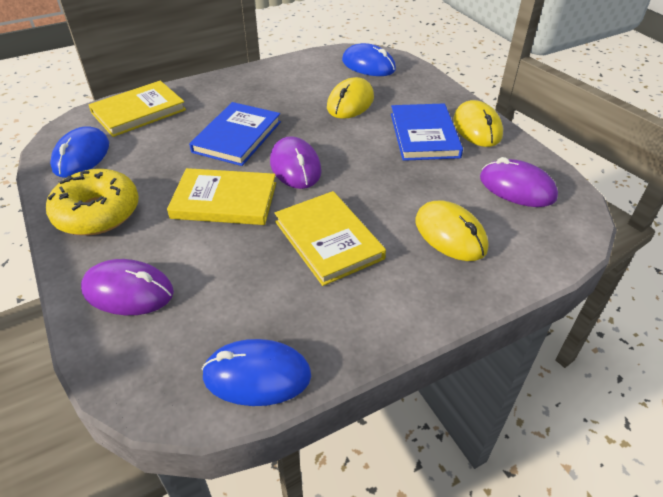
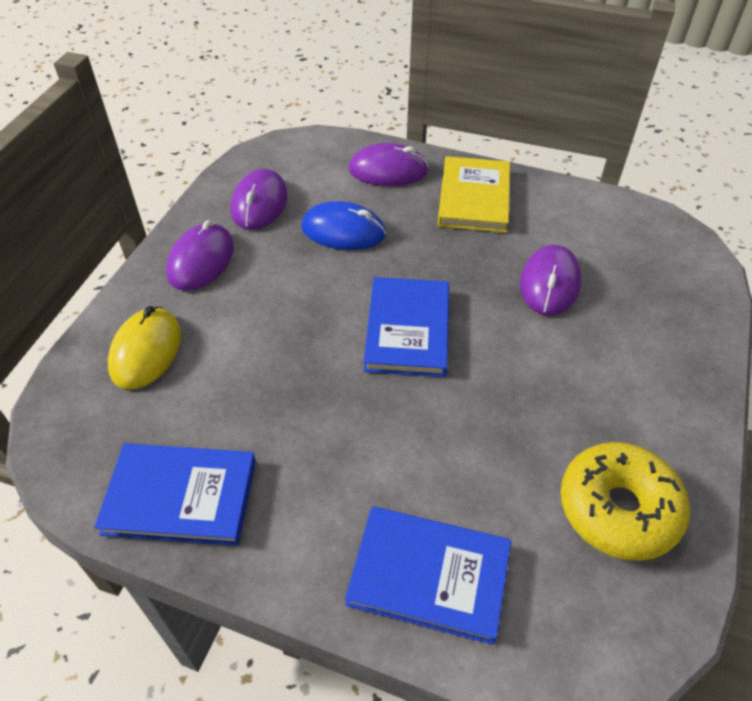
blue book: [189,102,281,166] [391,103,463,161] = 2 -> [94,443,256,546] [345,506,511,645] [364,277,449,377] = 3
blue mouse: [50,126,109,178] [201,339,311,406] [342,43,396,76] = 3 -> [301,201,386,250] = 1
purple mouse: [81,259,174,315] [270,136,322,189] [480,157,558,207] = 3 -> [166,220,234,291] [231,169,288,230] [349,143,429,186] [520,245,582,316] = 4
yellow book: [88,81,186,137] [167,168,276,225] [274,191,386,286] = 3 -> [438,156,510,233] = 1
yellow mouse: [327,77,374,119] [415,201,488,261] [453,100,503,147] = 3 -> [108,306,181,389] = 1

